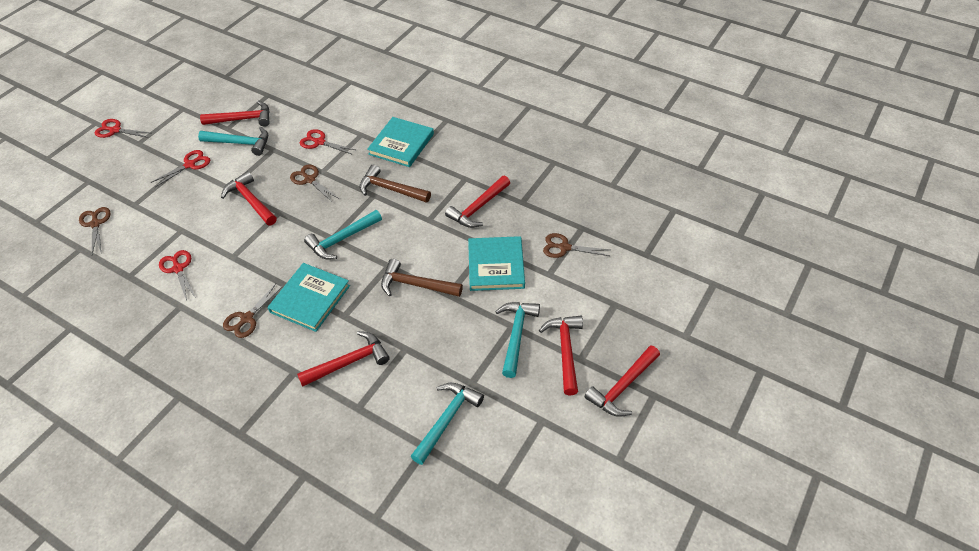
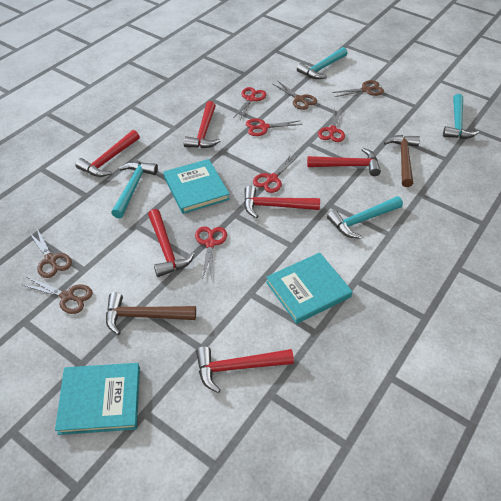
red scissors: [95,119,150,138] [150,150,210,187] [159,250,196,301] [300,129,355,154] = 4 -> [195,226,227,279] [234,87,266,120] [246,119,302,136] [253,155,297,193] [318,108,345,142] = 5

